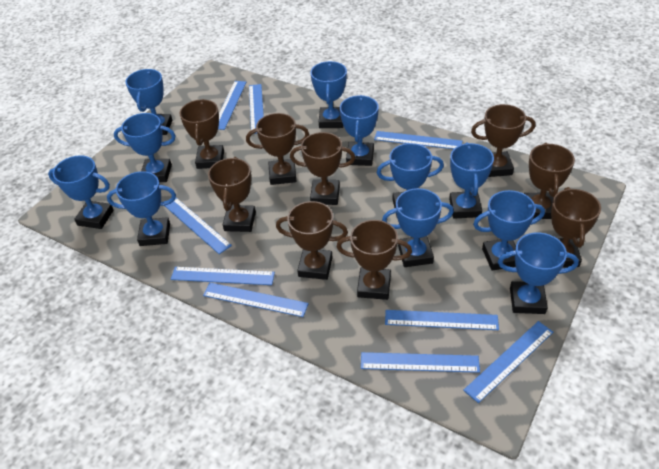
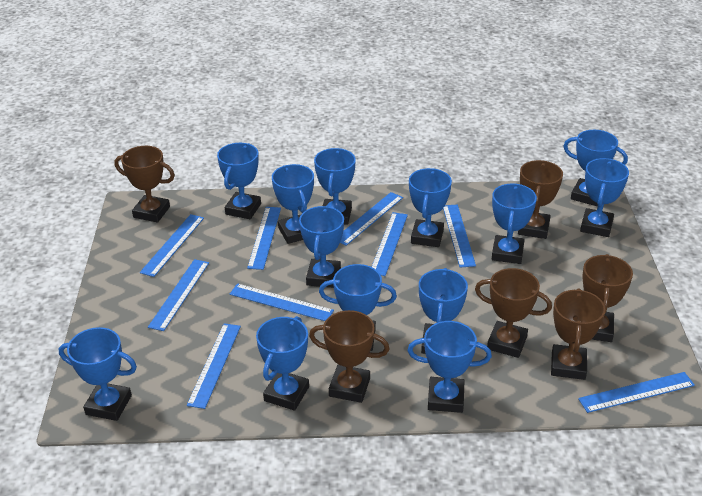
blue trophy: [48,155,114,229] [107,171,176,246] [114,113,176,182] [125,69,173,135] [311,61,347,128] [340,95,379,166] [377,143,444,216] [382,188,454,267] [449,142,494,218] [473,190,545,271] [498,232,579,314] = 11 -> [59,327,137,421] [217,143,261,219] [256,316,309,411] [272,164,314,244] [299,206,344,288] [314,148,356,225] [319,264,397,351] [407,321,492,413] [409,168,452,247] [419,268,468,354] [492,183,537,264] [563,130,628,206] [580,158,629,237] = 13
brown trophy: [180,99,224,169] [208,157,256,232] [246,113,309,185] [276,201,348,280] [290,132,355,205] [337,220,412,300] [471,104,535,177] [524,143,575,219] [551,187,601,267] = 9 -> [114,146,175,223] [309,310,389,403] [475,268,552,358] [518,160,563,239] [551,288,606,380] [582,254,633,342] = 6

